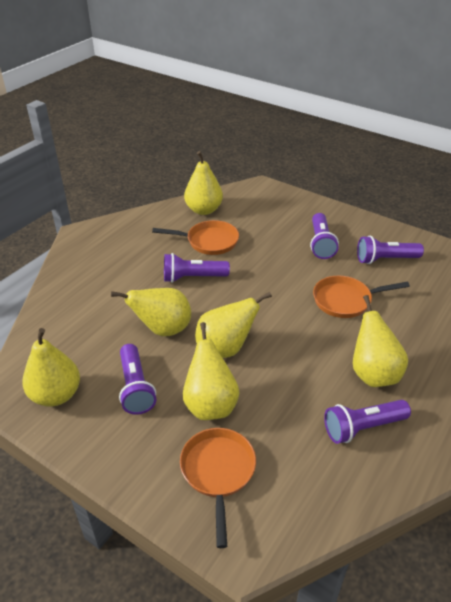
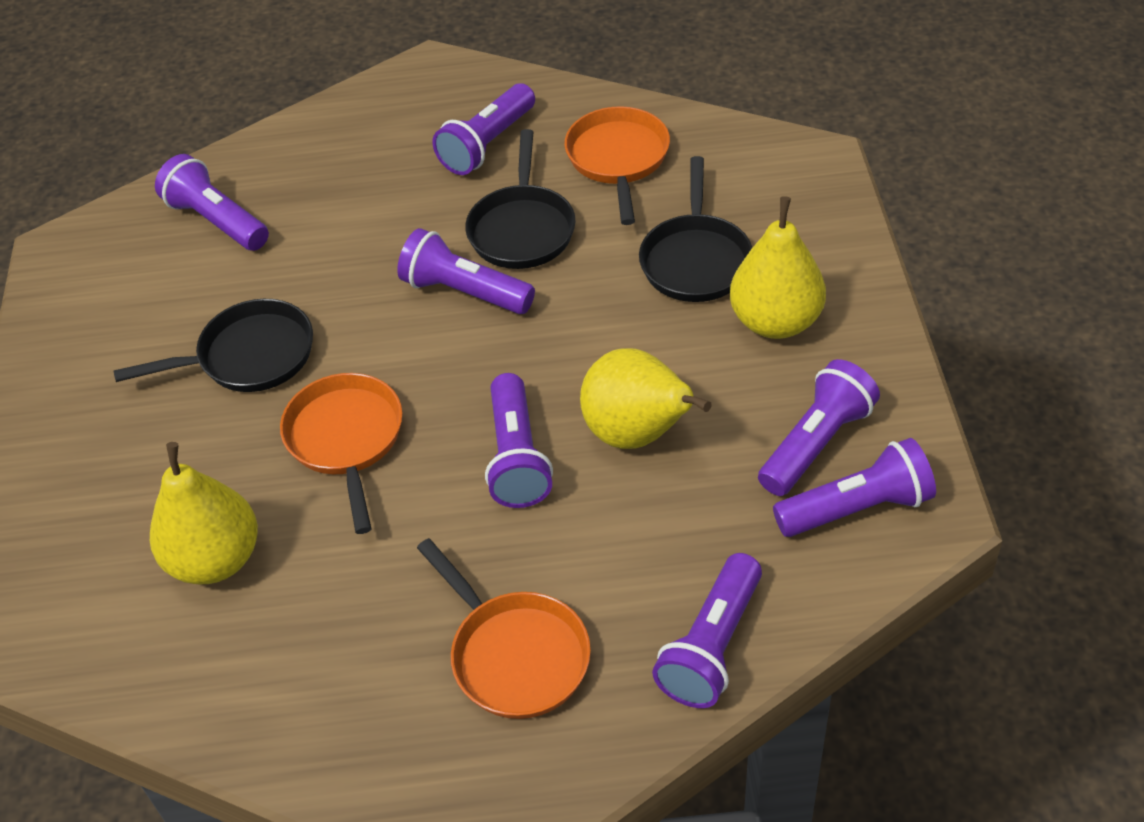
black pan: none = 0 -> [114,299,313,392] [465,129,576,269] [639,156,752,302] = 3
purple flashlight: [119,344,156,415] [164,253,230,283] [310,213,339,259] [324,400,411,444] [357,236,424,264] = 5 -> [155,154,269,251] [397,228,535,314] [432,83,535,175] [485,373,553,508] [652,553,762,708] [758,359,880,496] [773,438,936,537] = 7
yellow pear: [22,328,80,407] [111,288,191,336] [183,322,240,420] [184,151,223,215] [195,292,272,358] [353,295,408,387] = 6 -> [150,442,258,584] [580,348,712,449] [730,196,826,339] = 3

